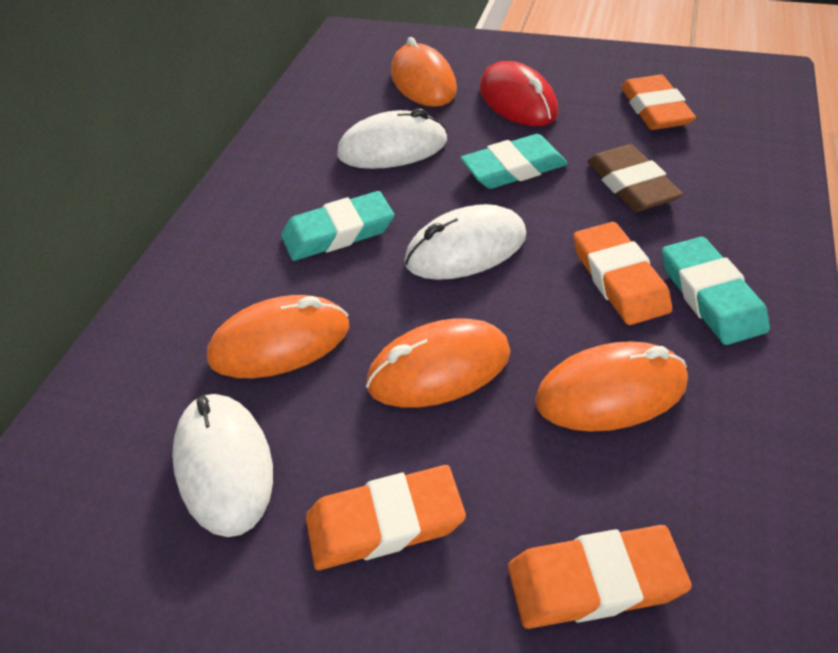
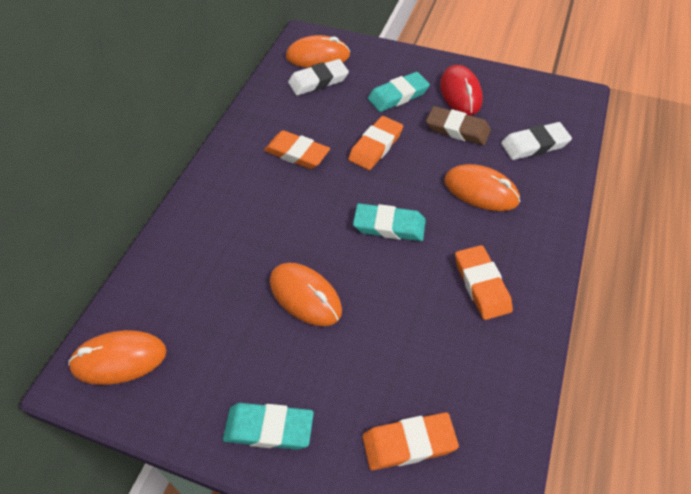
white eraser: none = 0 -> [288,59,349,96] [501,122,572,160] = 2
white mouse: [172,394,273,537] [337,108,447,169] [404,204,526,280] = 3 -> none = 0

